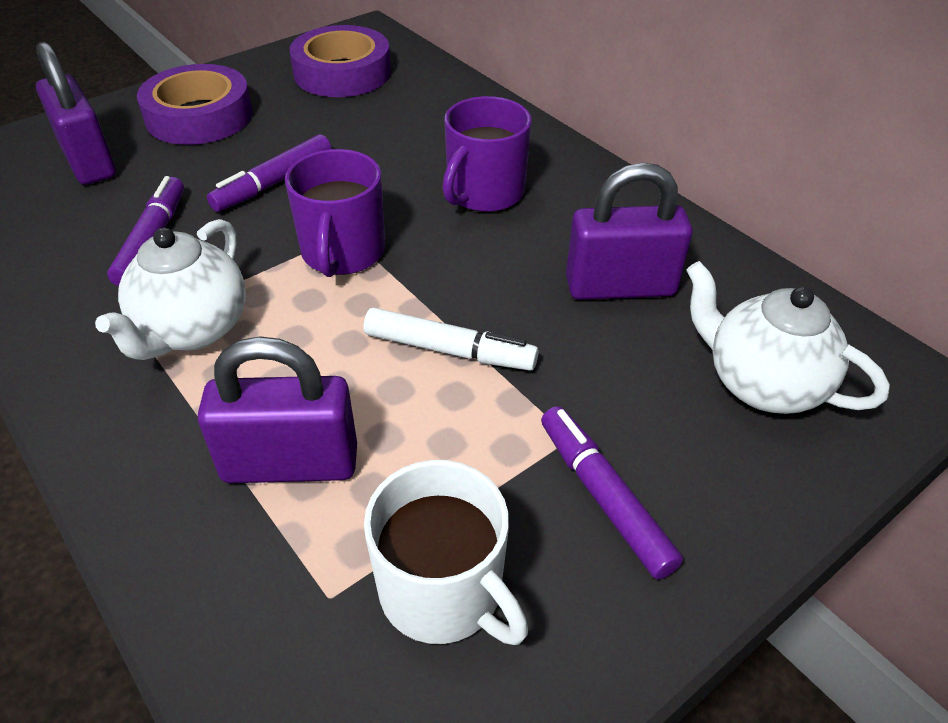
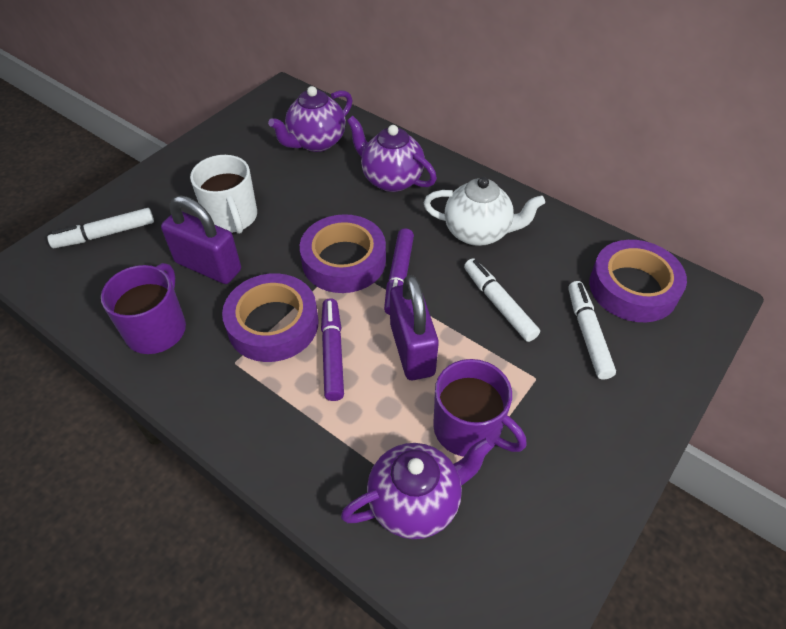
purple marker: [107,176,184,286] [207,134,331,212] [541,406,683,579] = 3 -> [321,298,344,401] [384,228,414,315] = 2
purple padlock: [36,41,116,185] [198,336,357,483] [566,163,692,300] = 3 -> [161,196,241,284] [390,275,439,380] = 2
purple tape: [137,64,253,145] [290,25,391,97] = 2 -> [222,273,319,362] [300,214,386,293] [589,240,687,322] = 3
purple teapot: none = 0 -> [268,86,353,152] [341,437,494,539] [347,116,437,192] = 3
white marker: [364,308,539,371] = 1 -> [47,208,154,248] [464,258,540,342] [568,281,616,380] = 3
white teapot: [95,219,246,360] [686,261,890,414] = 2 -> [424,177,545,246] = 1

